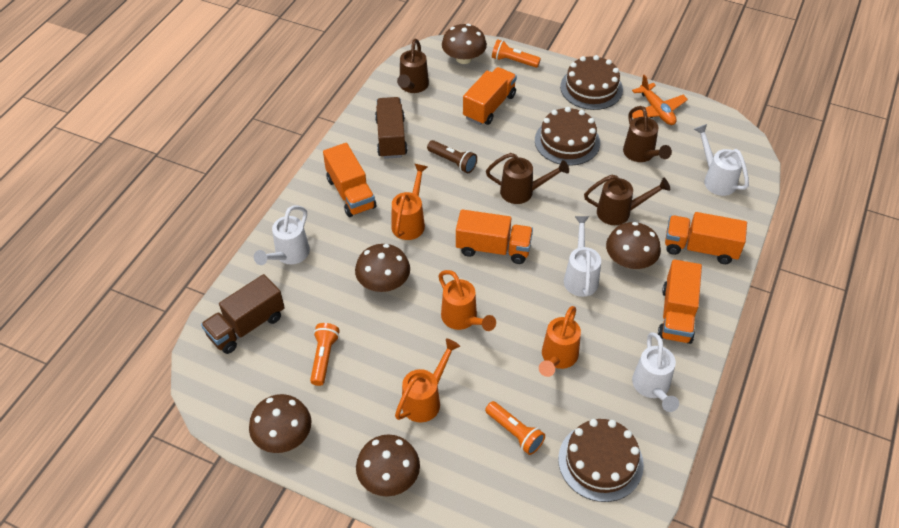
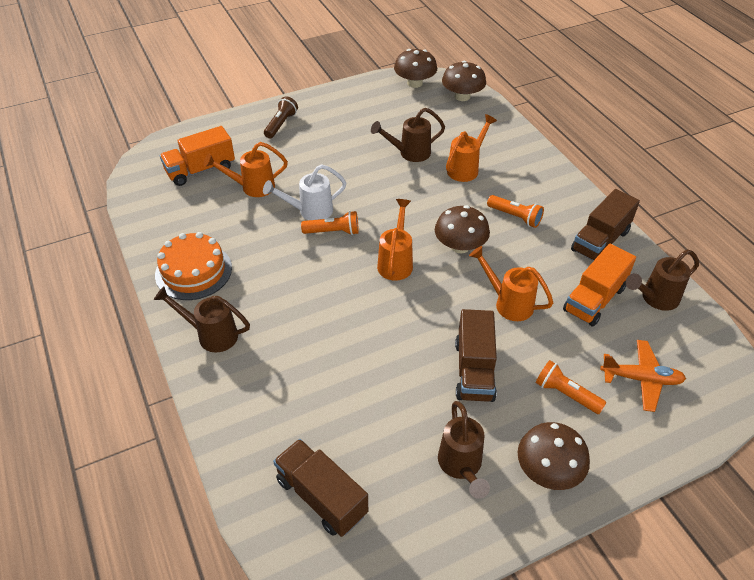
brown cake: [535,107,600,166] [558,419,644,502] [560,55,623,110] = 3 -> none = 0
brown mushroom: [249,394,311,453] [355,244,410,292] [356,434,420,496] [442,24,487,64] [606,222,661,269] = 5 -> [394,49,437,88] [435,205,490,253] [442,61,486,101] [517,422,590,490] = 4
brown truck: [201,274,285,354] [375,97,408,159] = 2 -> [273,439,368,537] [455,309,497,402] [571,189,640,261] = 3
orange cake: none = 0 -> [155,232,232,300] = 1
orange truck: [323,143,376,217] [456,209,533,264] [463,67,517,125] [658,259,702,344] [665,212,747,264] = 5 -> [160,126,235,186] [563,243,636,327] = 2
white watering can: [254,206,310,265] [564,216,601,297] [632,332,679,412] [694,124,749,196] = 4 -> [263,164,347,220] = 1

